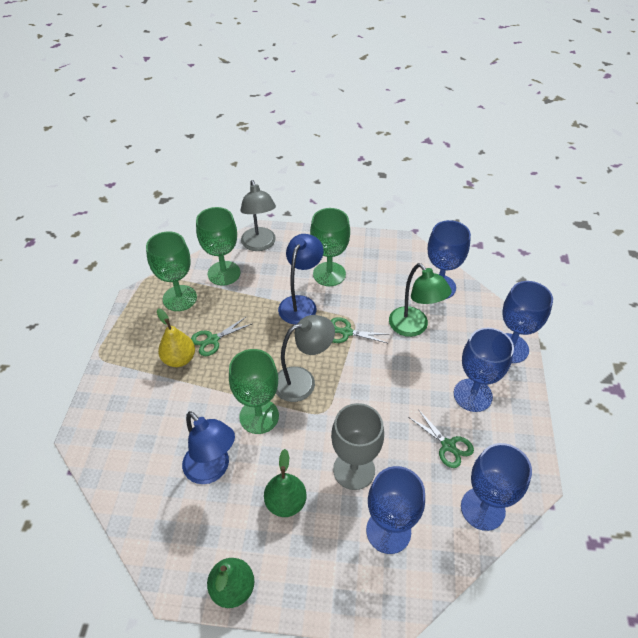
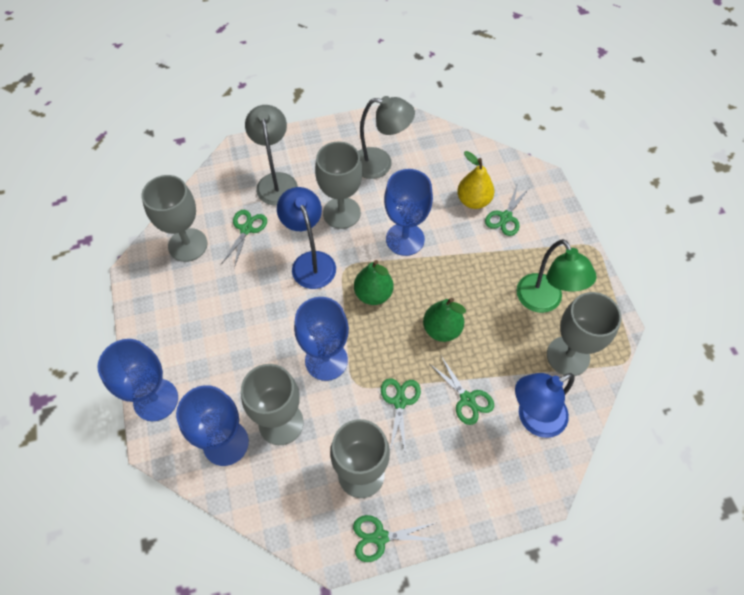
blue goblet: [366,466,425,554] [428,220,471,299] [454,328,514,412] [461,443,532,531] [502,281,553,363] = 5 -> [97,339,178,421] [176,385,249,466] [294,297,349,381] [384,169,433,256] = 4
green goblet: [146,231,197,311] [196,207,240,286] [229,349,279,434] [310,208,350,286] = 4 -> none = 0
green scissors: [191,317,252,356] [331,317,387,343] [409,409,474,468] = 3 -> [221,210,267,268] [353,515,436,562] [381,378,421,450] [431,356,494,425] [485,184,530,236] = 5
grey goblet: [331,403,384,490] = 1 -> [141,175,208,262] [241,364,304,445] [315,142,363,229] [330,419,390,498] [547,292,622,376] = 5

